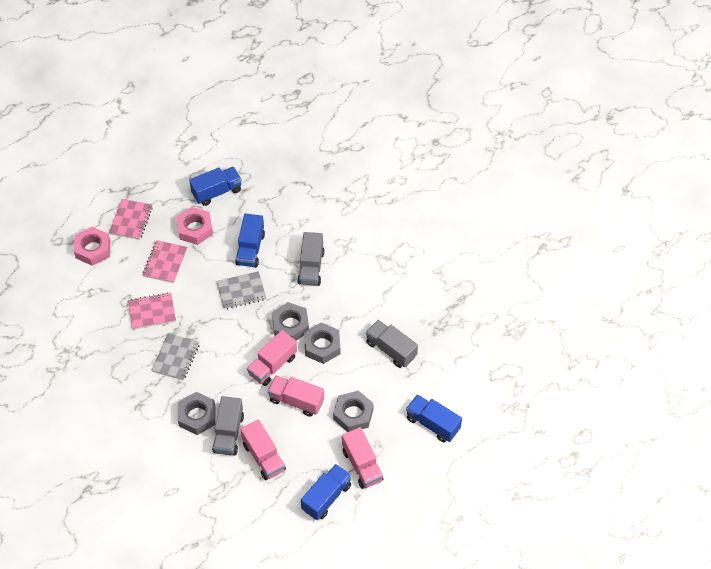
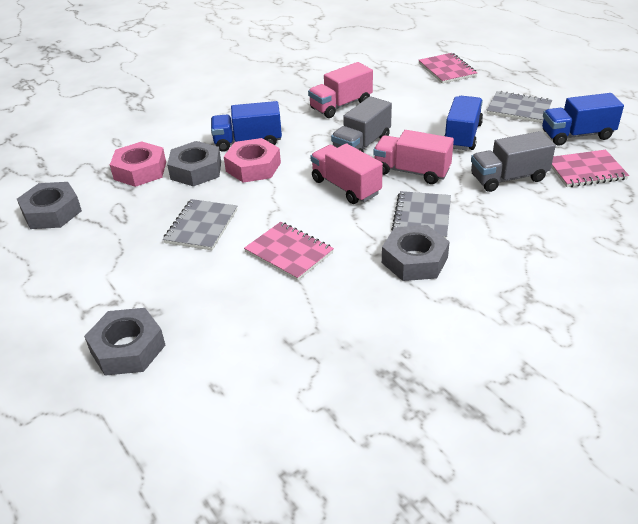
blue truck: [189,167,242,206] [235,213,265,267] [301,464,351,520] [406,394,462,442] = 4 -> [211,101,282,152] [445,96,483,150] [542,93,624,146] = 3
grey notebook: [152,333,200,380] [216,271,266,309] = 2 -> [163,199,237,250] [391,191,451,238] [486,91,552,123] = 3
grey truck: [212,396,244,455] [298,232,324,286] [366,320,418,368] = 3 -> [331,96,392,152] [471,131,556,192] = 2
pink truck: [241,420,286,480] [247,330,297,386] [268,376,324,417] [342,427,384,489] = 4 -> [308,62,373,118] [310,143,383,204] [373,130,454,184] = 3

